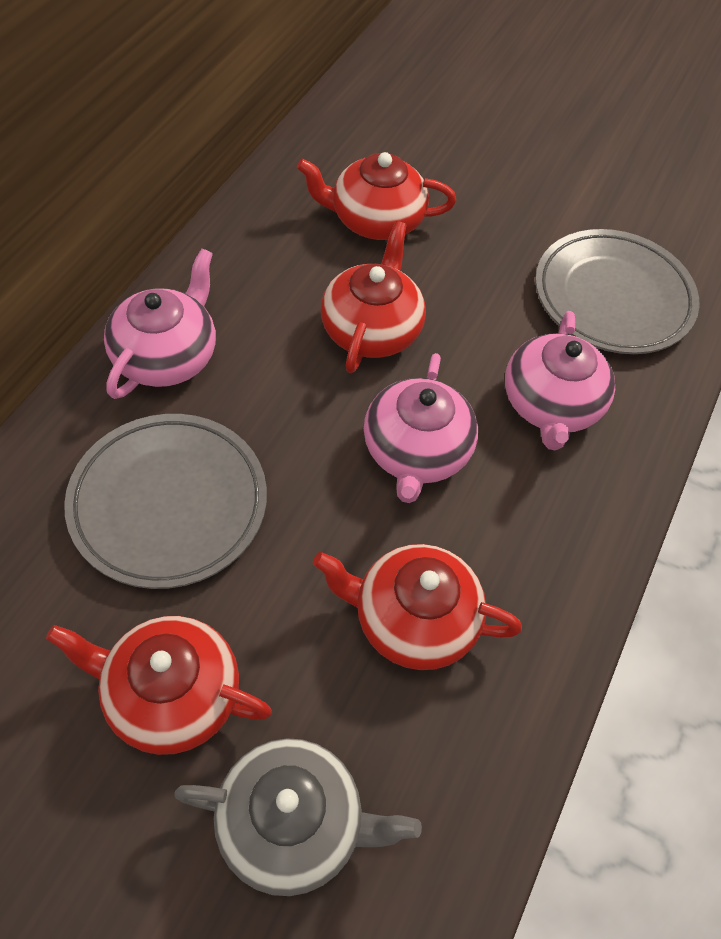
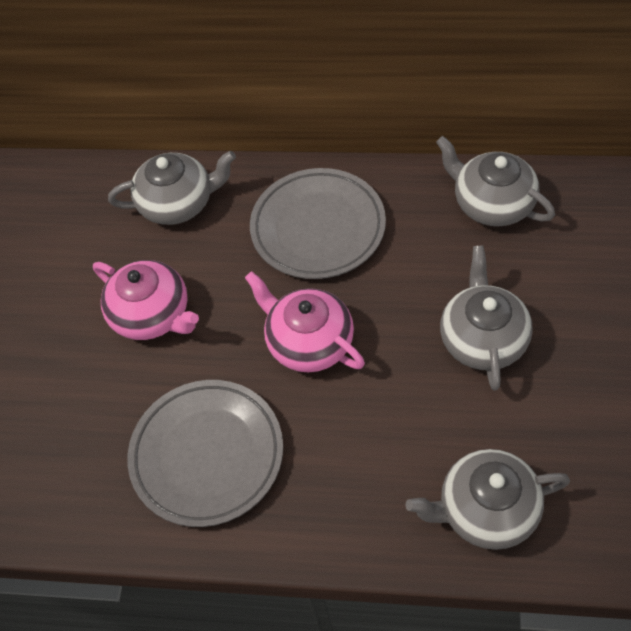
grey teapot: [174,738,422,896] = 1 -> [108,151,236,225] [405,449,570,550] [436,136,555,226] [440,245,533,390] = 4
pink teapot: [104,249,216,399] [364,353,478,503] [505,311,615,450] = 3 -> [93,260,199,340] [245,271,365,372] = 2
red teapot: [46,616,272,755] [297,152,456,240] [313,544,522,670] [321,221,426,373] = 4 -> none = 0

